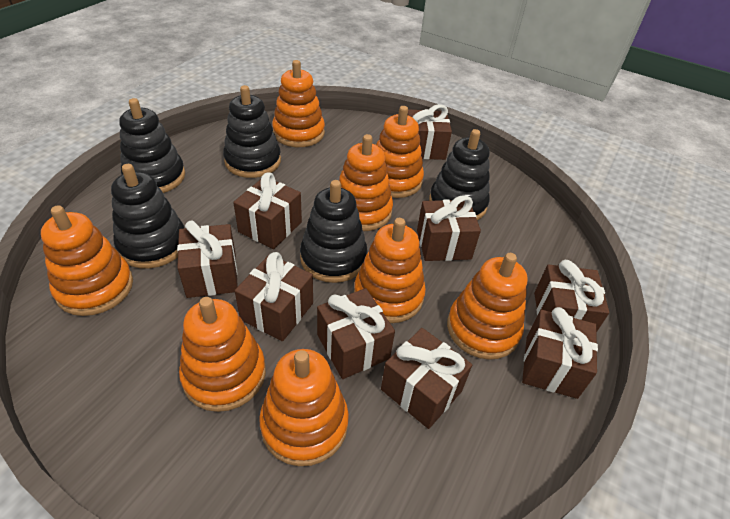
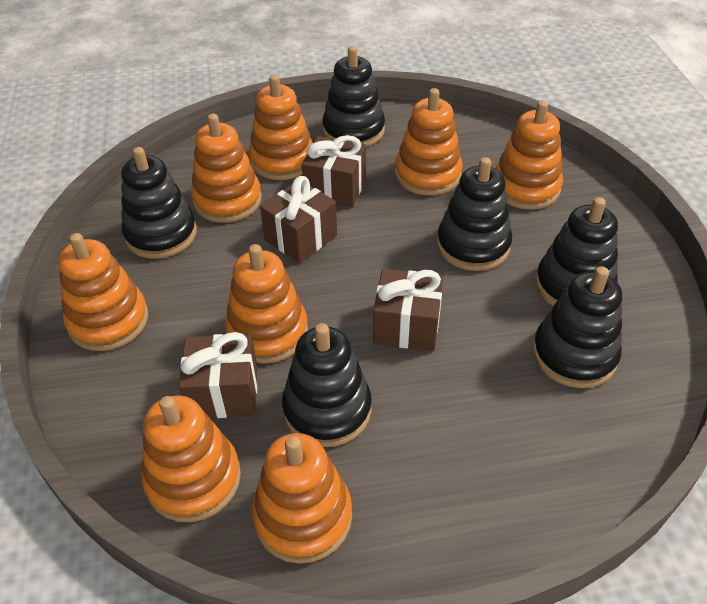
black stacking toy: [111,164,185,269] [119,98,185,193] [223,85,281,178] [300,180,368,283] [429,129,490,220] = 5 -> [121,147,197,259] [282,323,372,447] [322,46,385,147] [437,157,512,271] [533,266,622,388] [535,197,618,306] = 6
brown gift: [177,220,238,298] [233,172,302,249] [235,252,313,341] [317,288,395,379] [381,328,472,429] [408,104,452,160] [417,195,481,261] [522,307,598,399] [534,260,609,332] = 9 -> [179,332,257,418] [260,176,337,263] [302,135,366,207] [373,269,443,351] = 4

